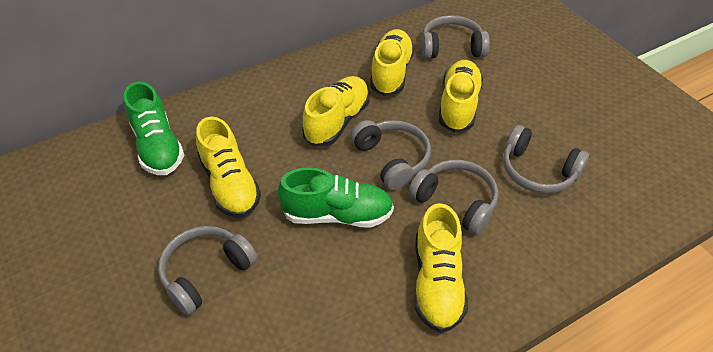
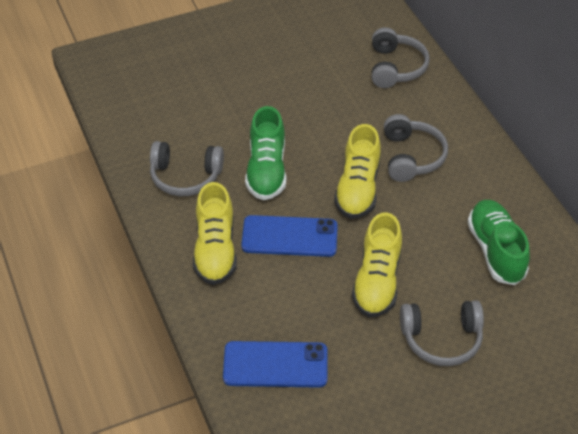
blue phone: none = 0 -> [223,341,328,388] [241,215,338,257] = 2
grey headphones: [158,226,258,315] [350,120,431,190] [409,160,498,235] [421,15,490,59] [503,125,589,194] = 5 -> [150,141,224,196] [372,27,430,88] [384,114,448,182] [400,300,484,366] = 4
yellow shoe: [196,117,261,218] [302,76,369,146] [370,29,414,96] [414,203,468,333] [439,60,483,132] = 5 -> [193,182,237,285] [334,124,381,219] [352,212,402,317] = 3

